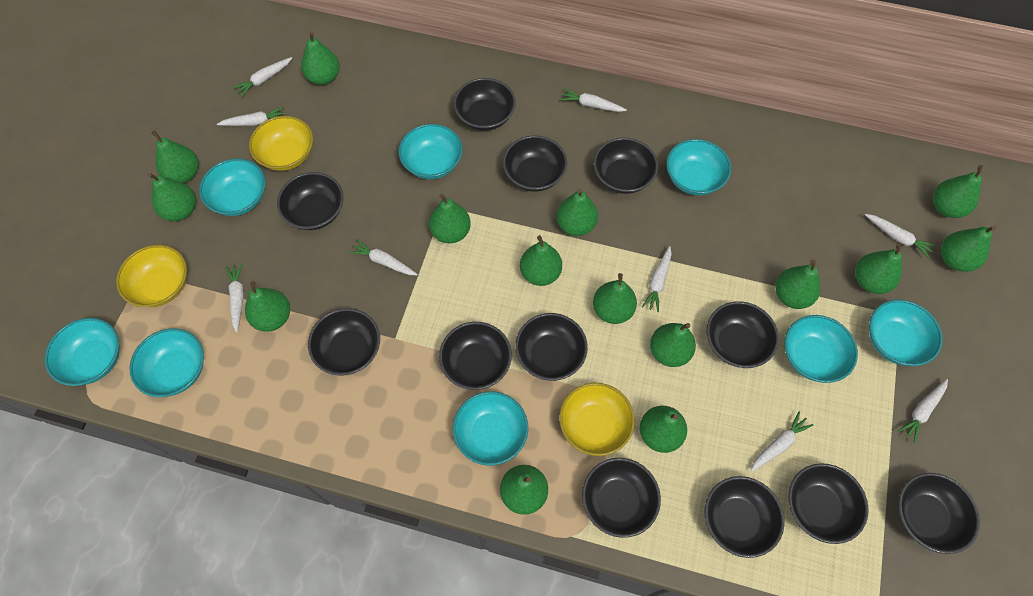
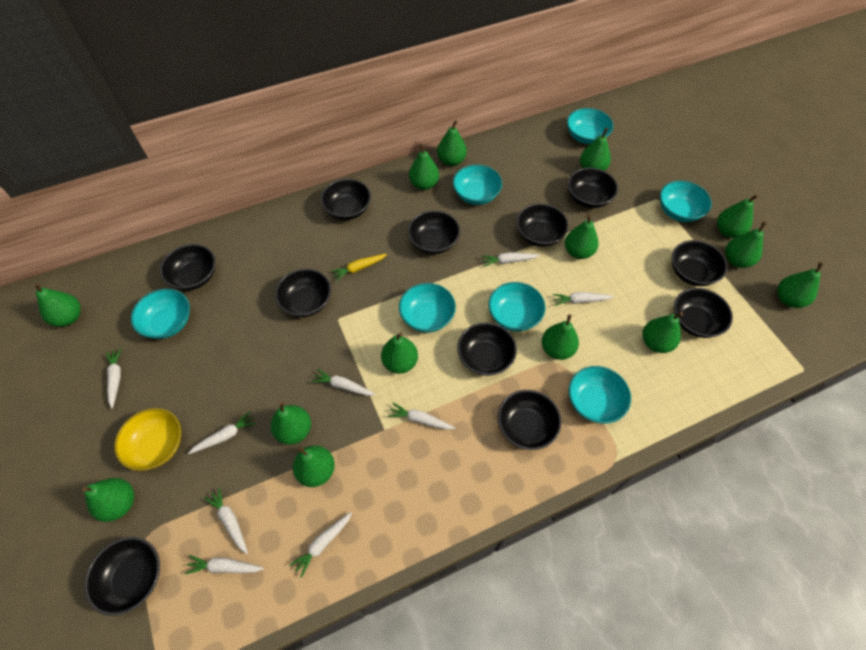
black bowl: [277,172,343,230] [308,308,380,376] [439,322,512,390] [454,78,516,131] [503,135,567,192] [515,313,588,381] [582,458,661,538] [593,137,658,194] [705,476,785,558] [706,301,779,368] [788,463,869,544] [898,473,980,554] = 12 -> [84,537,160,616] [160,244,216,290] [275,269,331,317] [320,179,371,220] [408,210,460,254] [457,322,517,376] [498,390,561,450] [516,203,568,247] [568,168,618,208] [672,240,728,286] [674,288,733,338] = 11
green pear: [147,173,196,221] [151,130,199,183] [245,281,290,332] [301,31,340,85] [429,194,471,243] [500,465,548,515] [520,235,562,286] [556,188,598,236] [593,273,637,324] [640,406,687,453] [650,323,696,367] [775,260,821,309] [855,243,902,294] [933,165,983,218] [941,226,997,272] = 15 -> [35,283,81,327] [82,478,134,522] [271,402,311,445] [293,445,335,487] [381,332,418,374] [409,144,439,190] [437,120,467,166] [542,314,579,360] [565,214,599,259] [580,128,611,171] [642,312,683,353] [717,194,759,238] [725,221,766,268] [777,262,823,308] = 14
turquoise bowl: [45,318,120,386] [130,328,204,397] [199,158,266,216] [398,124,463,179] [453,391,528,466] [666,139,731,195] [784,315,858,383] [869,300,943,366] = 8 -> [131,289,190,339] [399,283,456,333] [453,164,502,205] [488,282,546,332] [567,108,613,144] [569,366,631,424] [660,181,712,222] = 7
yellow bowl: [116,245,187,307] [249,116,313,171] [559,383,635,456] = 3 -> [114,408,181,471] = 1
yellow carrot: none = 0 -> [331,254,387,281] = 1

